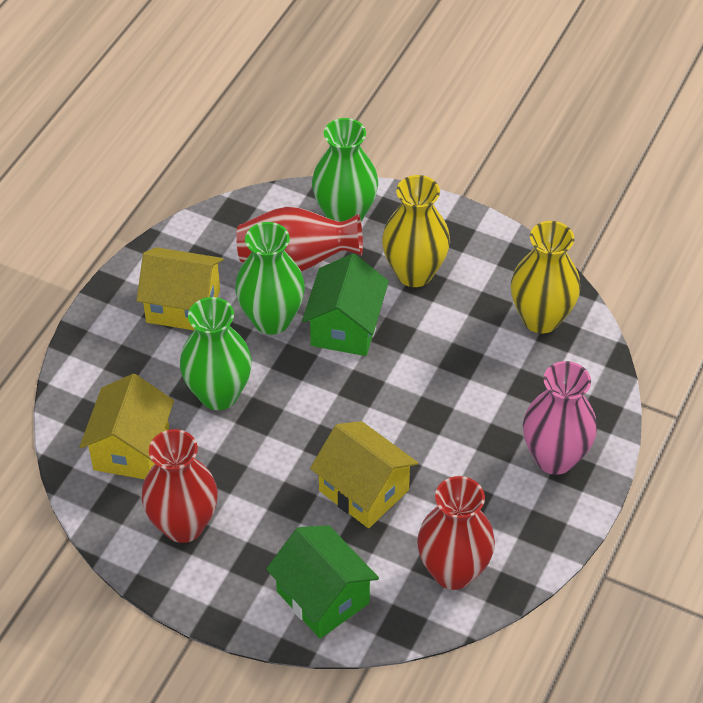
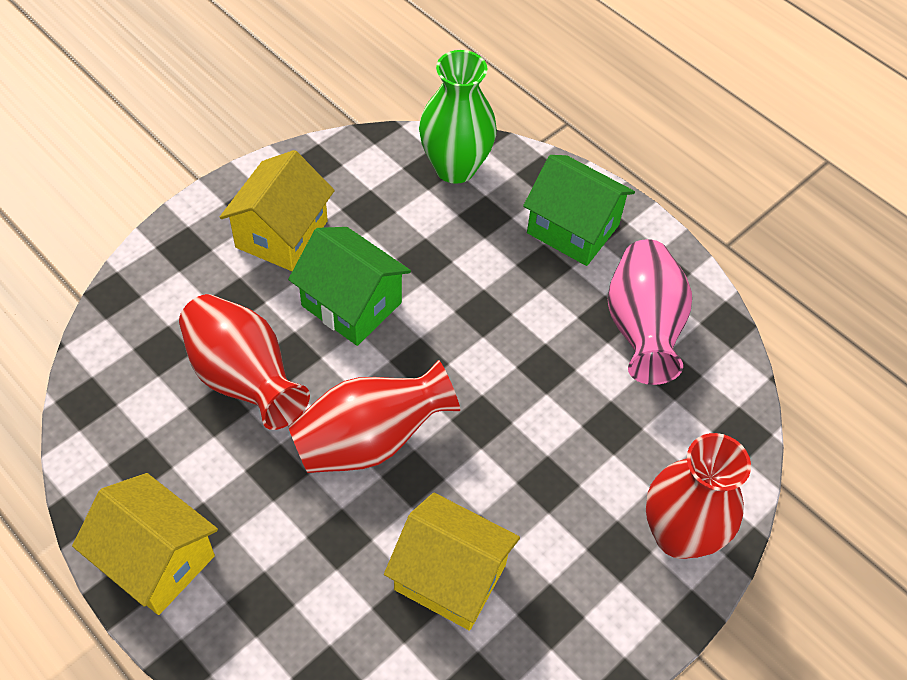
green vase: [180,297,252,410] [235,222,305,335] [312,118,378,222] = 3 -> [419,50,497,184] = 1
yellow vase: [382,175,450,287] [511,221,580,333] = 2 -> none = 0

